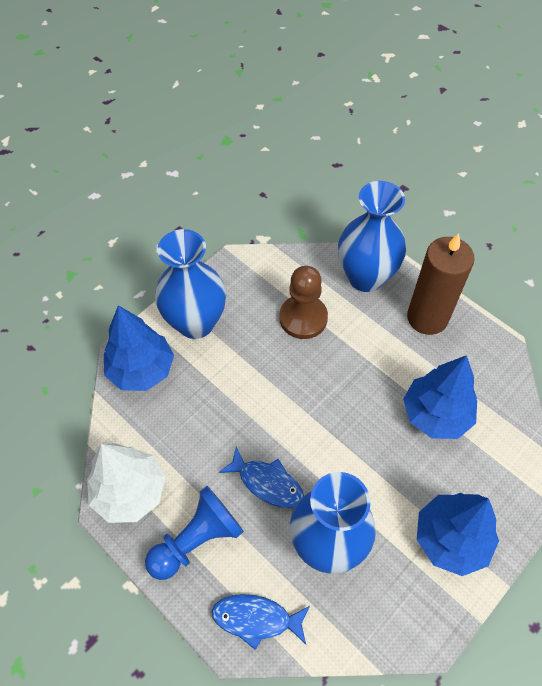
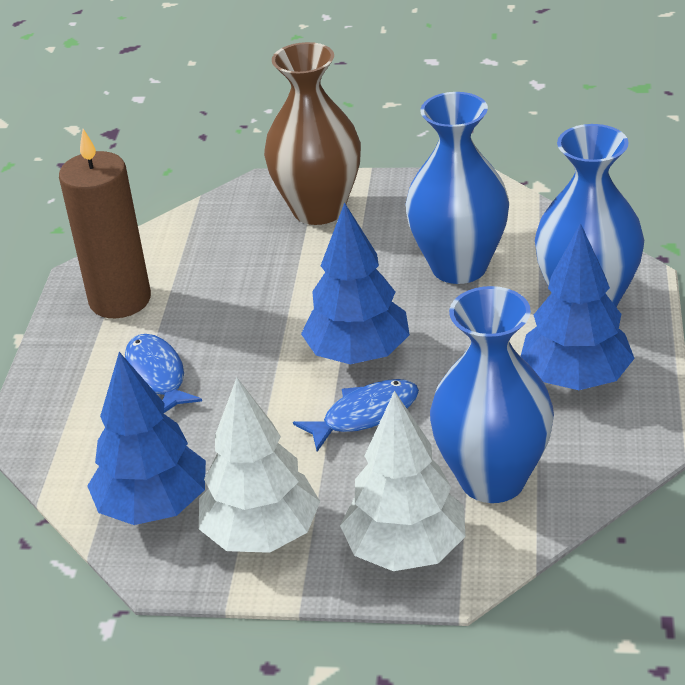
blue pawn: [145,486,244,580] = 1 -> none = 0
brown pawn: [279,266,328,339] = 1 -> none = 0
brown vase: none = 0 -> [264,42,361,225] = 1
white tree: [87,443,166,523] = 1 -> [199,378,320,553] [340,391,466,571] = 2

